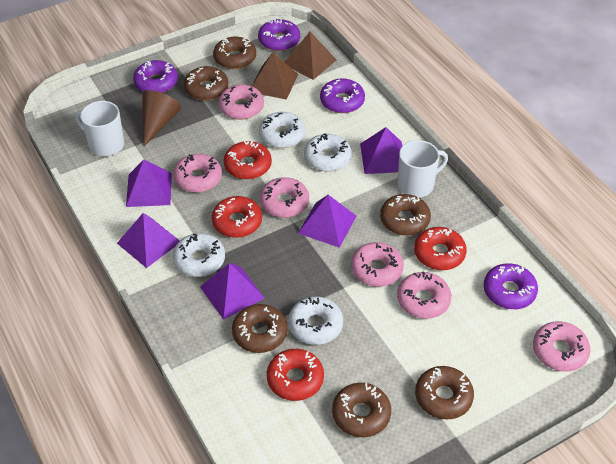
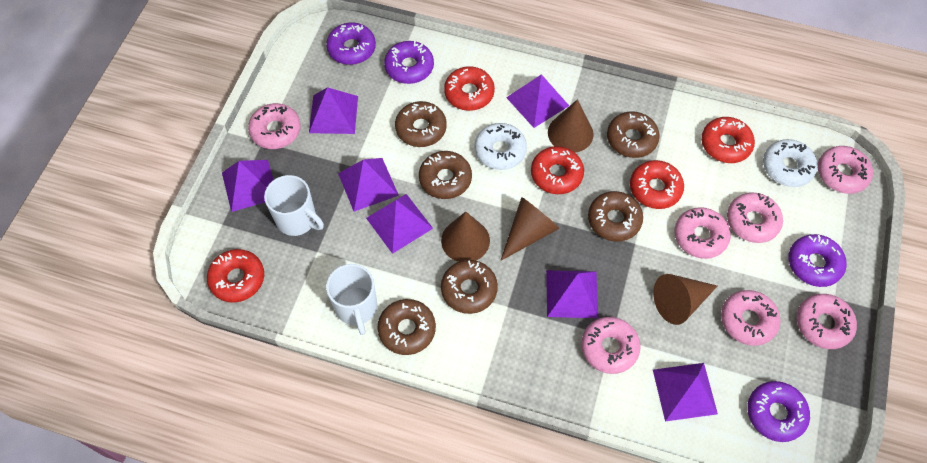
brown cone: [142,90,181,146] = 1 -> [441,212,490,262] [500,197,560,261] [548,99,594,153] [653,274,717,325] = 4
brown pyramid: [252,52,298,100] [285,32,337,80] = 2 -> none = 0
pink donut: [173,154,222,193] [218,84,264,120] [260,177,309,218] [351,242,404,287] [397,271,451,319] [533,321,590,372] = 6 -> [248,103,301,149] [581,317,641,374] [674,207,731,259] [721,290,781,346] [727,193,783,243] [797,294,857,349] [818,146,873,194] = 7
purple pyramid: [117,213,180,268] [126,159,172,207] [200,263,265,320] [298,195,357,248] [360,127,402,174] = 5 -> [222,160,273,212] [309,87,358,134] [338,158,399,212] [366,194,433,254] [506,74,569,128] [546,270,598,318] [653,363,718,421] = 7
red donut: [212,196,262,238] [224,140,272,179] [267,349,324,401] [414,227,467,270] = 4 -> [207,249,264,303] [444,66,495,111] [531,146,584,194] [630,160,684,209] [701,117,755,163] = 5
white donut: [173,233,225,277] [259,112,306,148] [288,296,343,345] [304,133,352,172] = 4 -> [474,123,527,170] [763,139,818,187] = 2

